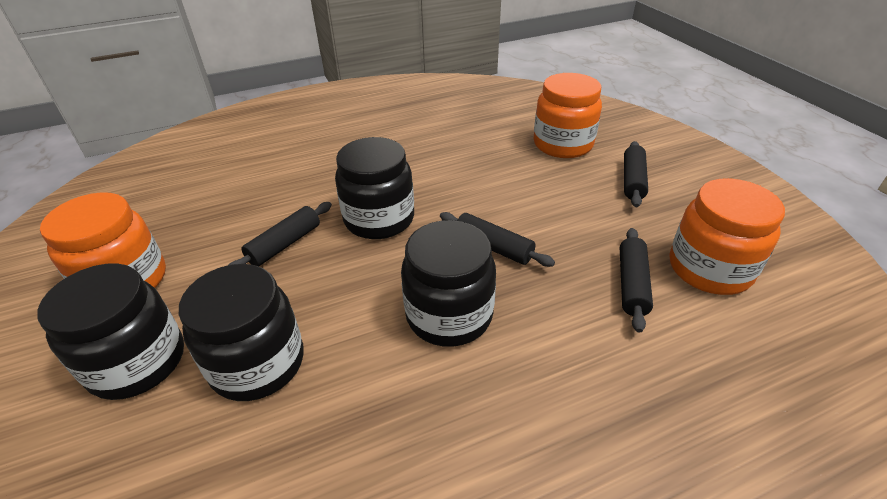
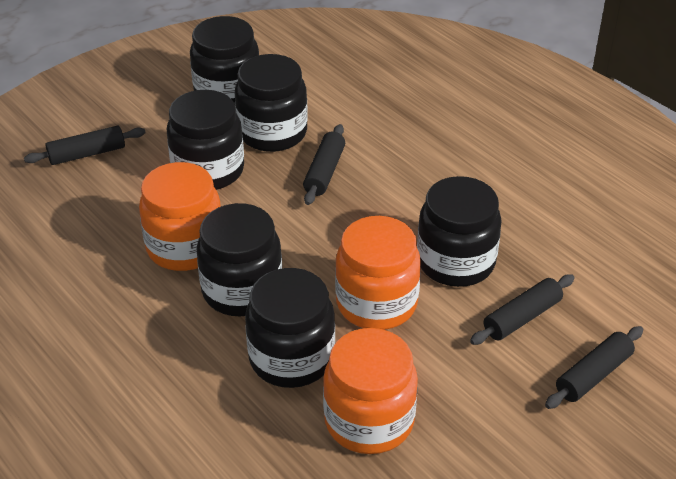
black jar: [37,263,184,400] [179,264,304,401] [335,137,414,239] [401,220,496,347] = 4 -> [167,90,244,190] [190,16,259,104] [197,203,282,316] [235,54,308,152] [245,268,335,388] [417,176,501,287] = 6

